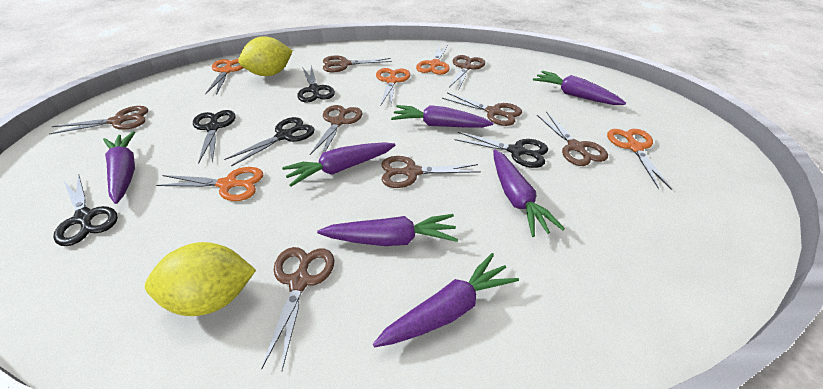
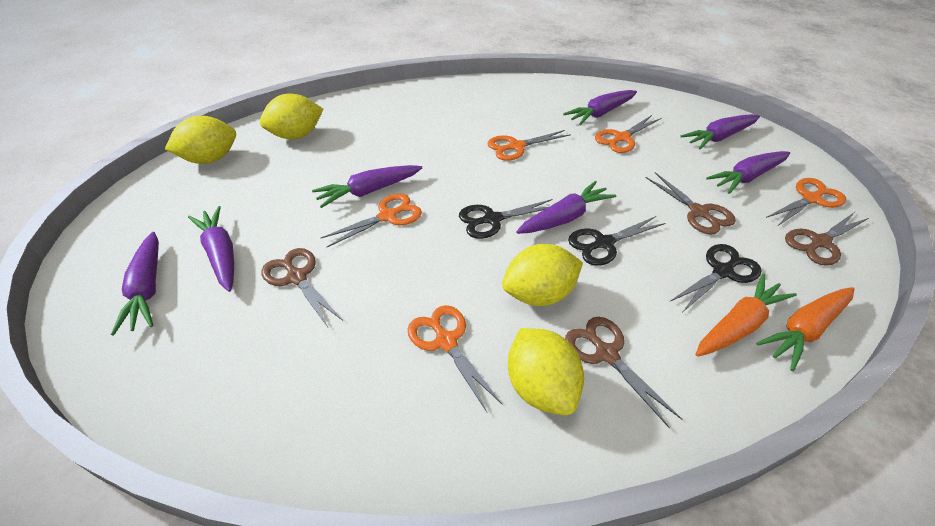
black scissors: [53,174,118,246] [193,110,236,164] [224,117,315,167] [297,65,335,102] [454,132,548,168] = 5 -> [459,199,552,239] [568,216,666,266] [670,244,761,312] = 3
brown scissors: [49,106,148,134] [261,247,334,370] [310,105,362,155] [323,56,392,72] [381,156,481,188] [442,92,522,126] [449,55,485,91] [537,112,608,166] = 8 -> [262,248,343,329] [565,317,682,429] [645,172,736,235] [785,212,869,266] = 4
orange carrot: none = 0 -> [696,273,797,357] [756,287,854,371] = 2
yellow lemon: [145,242,256,316] [238,37,293,76] = 2 -> [165,116,236,164] [260,94,323,139] [502,244,583,306] [508,328,584,415] = 4

